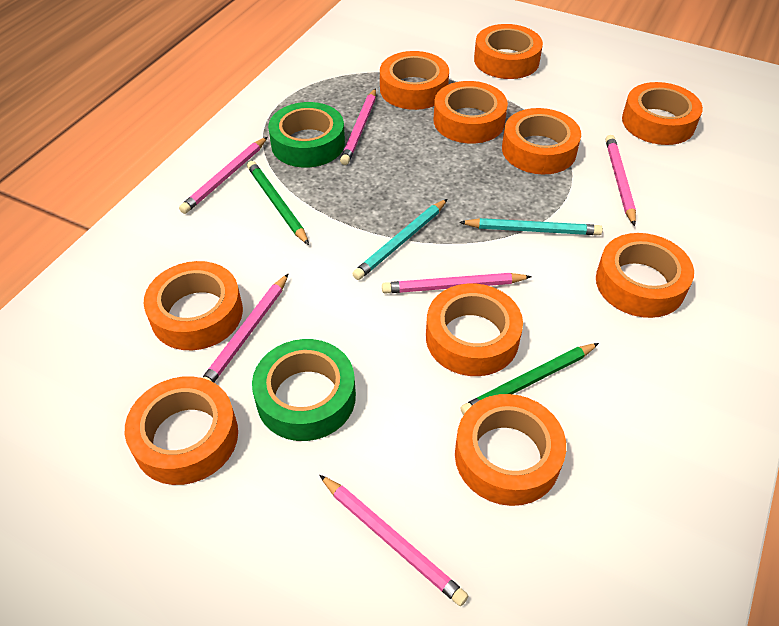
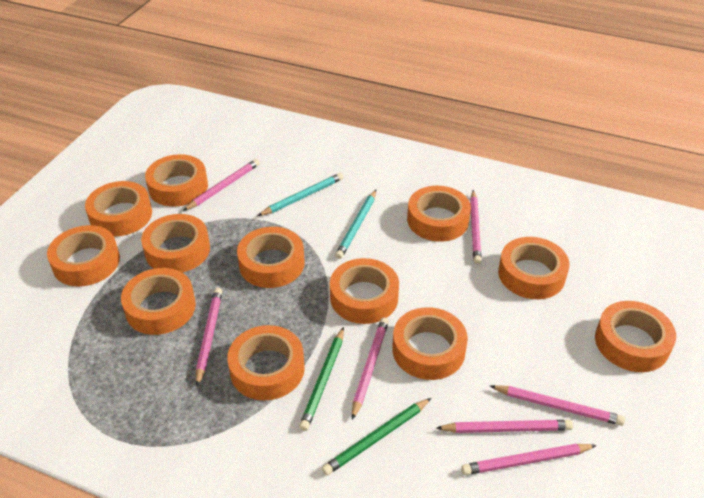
green tape: [252,339,356,441] [268,102,345,168] = 2 -> none = 0
orange tape: [125,376,238,485] [144,261,243,350] [380,51,449,110] [426,283,523,376] [434,81,508,144] [455,394,566,506] [474,24,543,79] [502,108,581,174] [596,233,694,318] [622,82,703,145] = 10 -> [47,225,120,287] [85,181,152,237] [121,268,196,335] [141,214,210,272] [145,154,208,207] [227,325,305,400] [237,227,305,288] [330,258,399,324] [392,307,468,380] [407,186,471,242] [498,237,570,299] [595,301,676,372] = 12
pink pencil: [179,137,267,214] [203,274,288,383] [319,475,468,606] [340,88,376,165] [382,273,532,293] [606,135,636,226] = 6 -> [183,159,260,211] [196,288,223,386] [352,317,389,420] [436,420,573,433] [461,443,597,475] [470,190,482,264] [490,385,625,426] = 7

